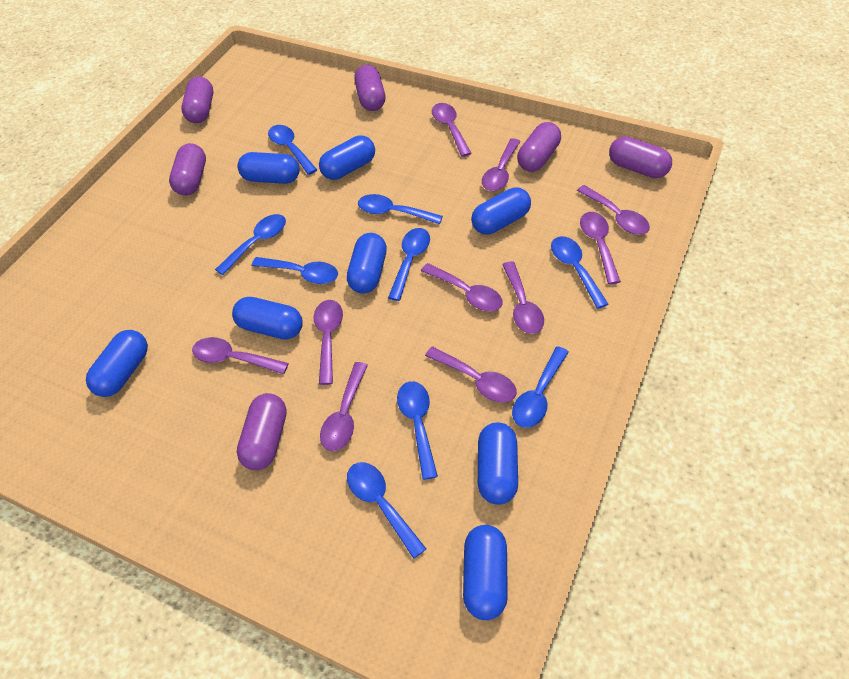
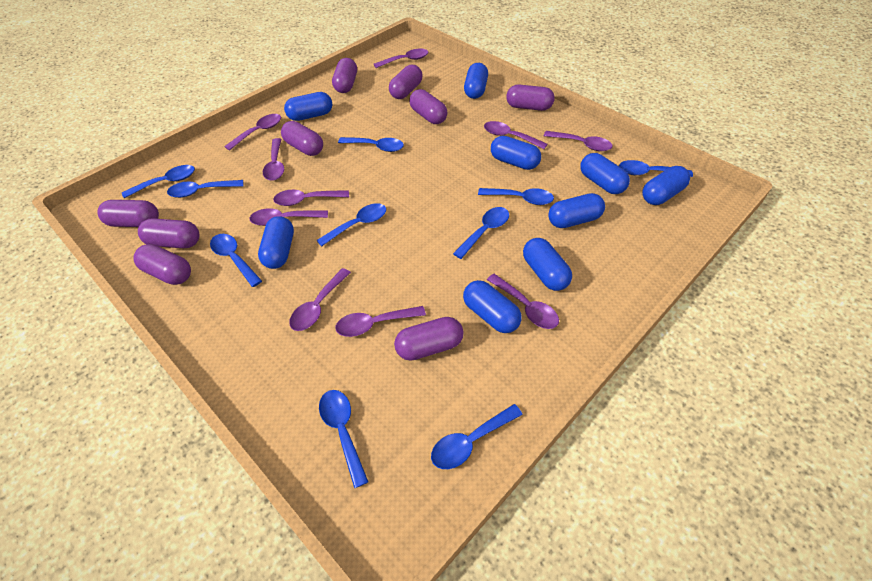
blue capsule: [86,330,148,397] [232,297,303,340] [237,152,300,184] [319,135,375,180] [347,233,387,294] [463,525,508,620] [471,187,531,234] [478,422,518,505] = 8 -> [258,216,294,269] [284,92,333,121] [463,280,522,333] [464,63,488,99] [491,136,541,170] [523,238,572,291] [549,193,605,228] [580,153,630,194] [642,166,690,205] = 9
blue spoon: [215,214,286,275] [252,257,338,284] [268,125,317,175] [347,462,426,559] [358,194,443,224] [388,228,430,301] [397,381,438,480] [512,346,569,428] [551,236,608,309] = 9 -> [122,165,195,198] [167,180,243,198] [210,234,262,287] [316,203,386,247] [319,390,368,488] [338,137,404,152] [431,404,523,469] [453,207,509,259] [478,188,554,205] [619,160,693,177] = 10
purple capsule: [169,143,206,196] [181,76,213,123] [237,393,287,470] [354,65,385,111] [517,122,561,172] [609,136,672,178] = 6 -> [97,200,159,227] [133,244,191,285] [138,218,199,248] [281,121,323,156] [332,58,357,93] [389,65,423,99] [394,317,464,361] [409,89,447,124] [506,84,555,111] = 9

